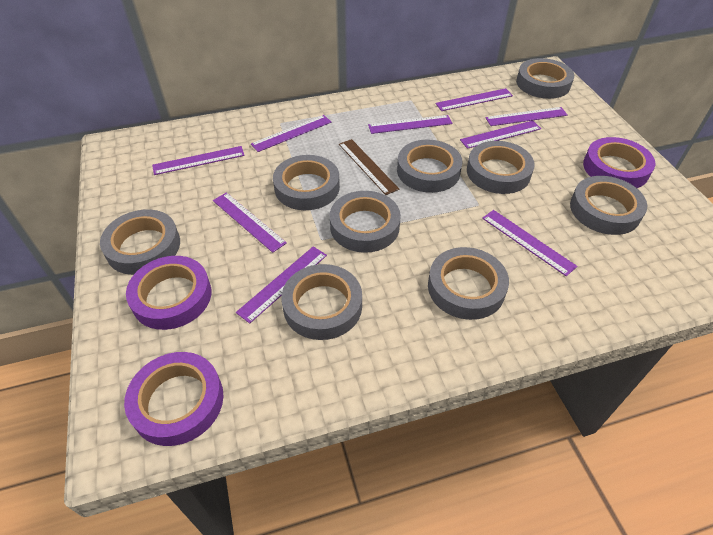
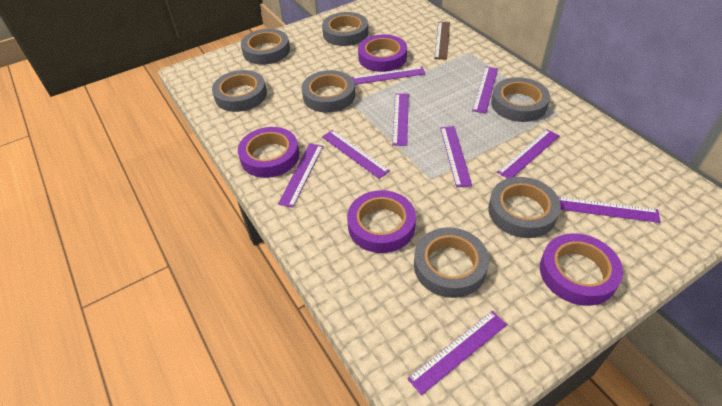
grey tape: [100,210,180,275] [273,155,340,210] [281,264,362,340] [330,191,401,253] [397,139,463,193] [428,247,509,320] [467,141,535,194] [516,58,574,99] [570,176,648,235] = 9 -> [212,70,267,112] [241,29,290,65] [302,70,355,113] [322,12,368,46] [414,227,489,298] [488,177,561,238] [491,77,550,122] = 7
purple tape: [124,352,223,446] [126,256,211,330] [583,137,655,188] = 3 -> [238,127,299,178] [347,190,416,253] [358,34,407,72] [540,233,623,306] = 4

